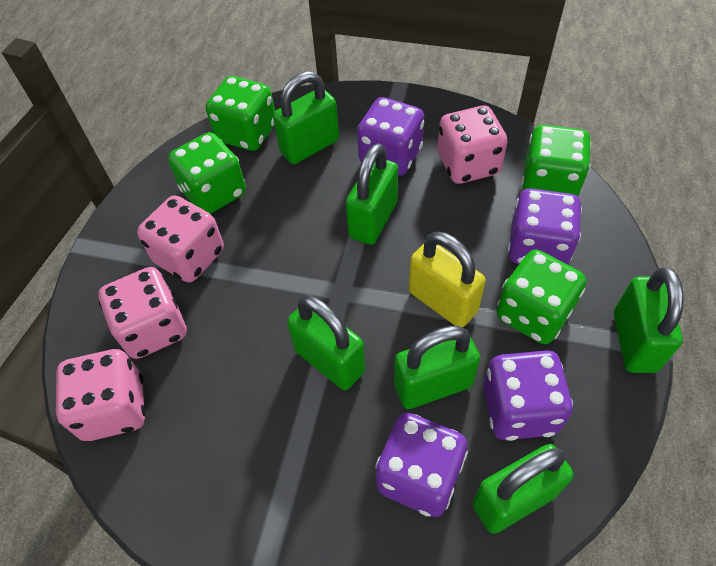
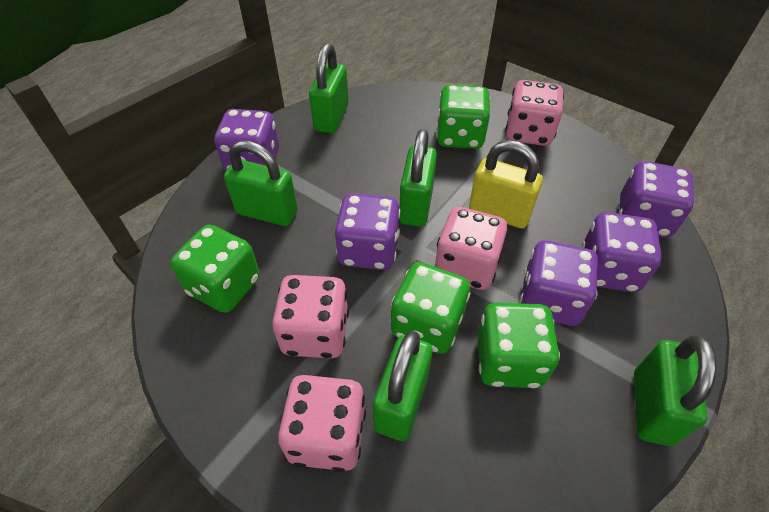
green padlock: [273,71,339,164] [287,295,365,390] [346,143,398,245] [394,326,480,409] [473,444,574,534] [614,267,683,373] = 6 -> [224,140,298,226] [309,43,349,133] [373,331,433,441] [399,129,437,227] [634,335,717,446] = 5
purple dice: [357,97,424,176] [376,413,468,517] [483,350,573,441] [508,188,582,265] = 4 -> [214,109,279,171] [335,193,400,270] [520,240,598,326] [582,212,662,293] [619,161,694,238] = 5

